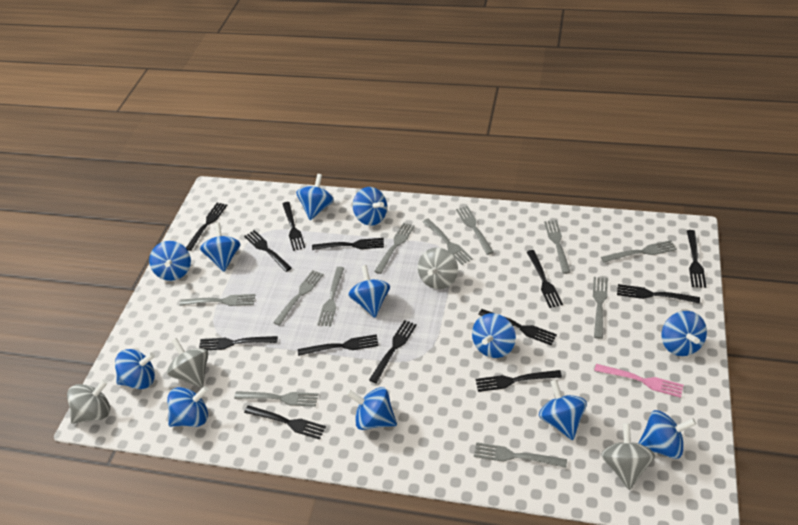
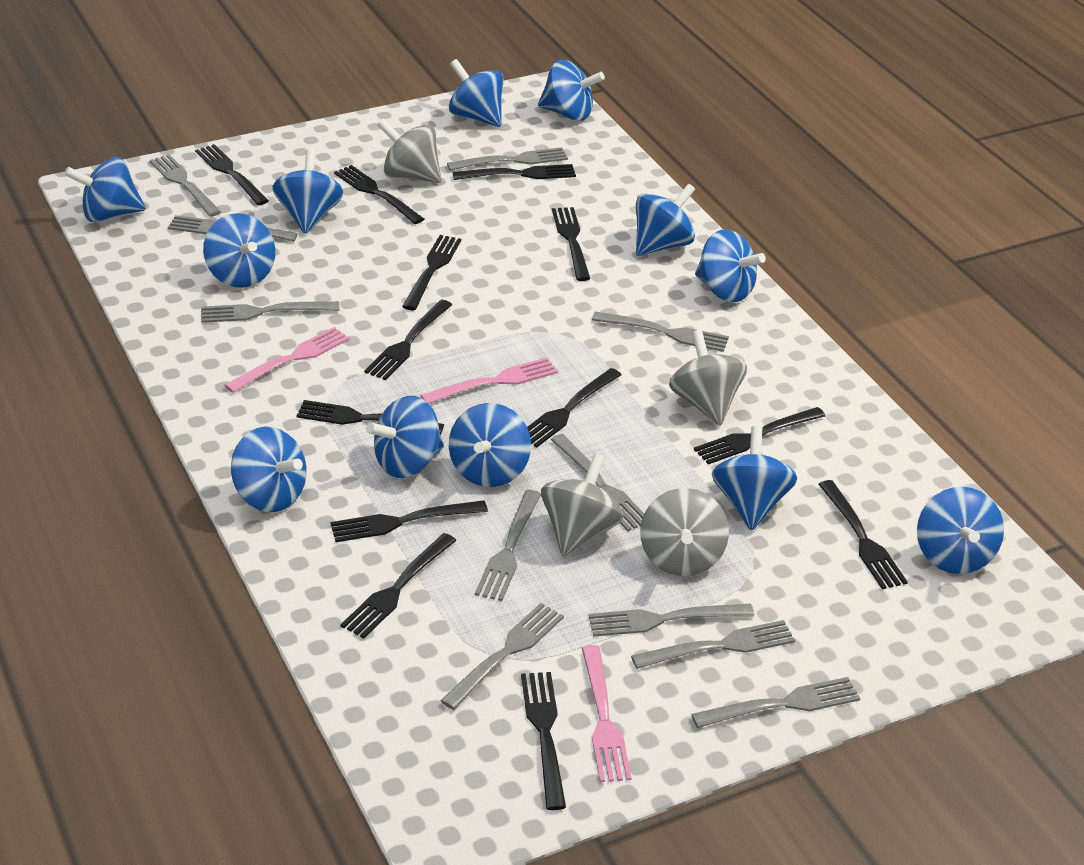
pink fork: [594,364,684,398] = 1 -> [225,327,350,393] [420,357,558,404] [582,645,632,782] = 3

